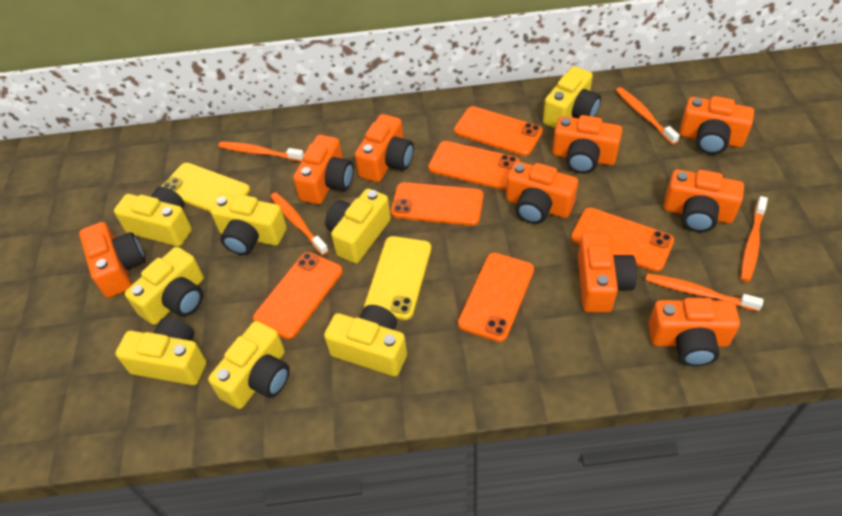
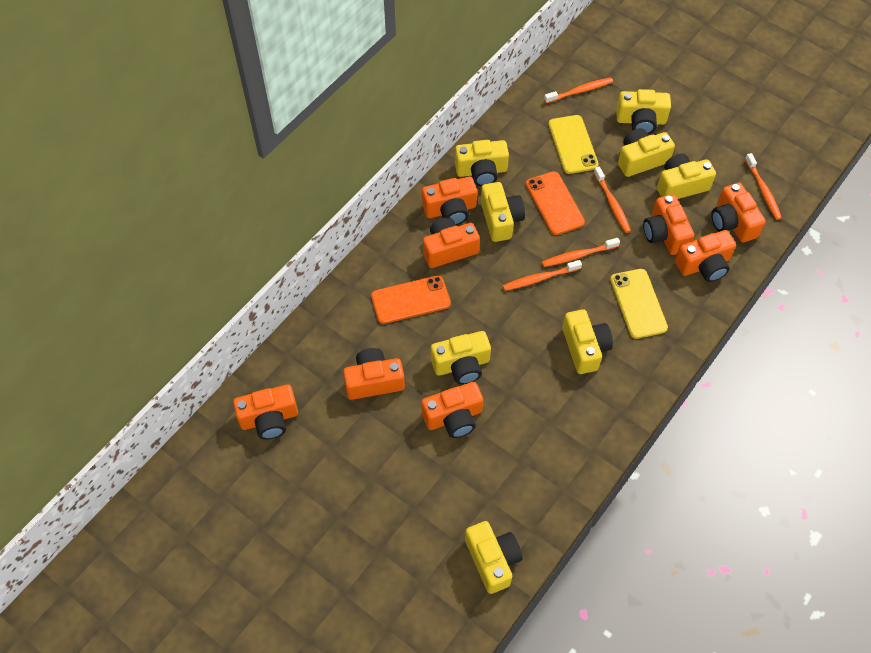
orange camera: [79,222,145,298] [293,135,354,204] [355,114,414,182] [506,161,578,224] [552,115,623,174] [578,232,637,313] [648,298,740,366] [664,169,744,232] [679,96,754,155] = 9 -> [233,384,298,440] [343,348,405,400] [421,382,483,438] [422,177,477,225] [423,217,480,268] [643,194,695,255] [675,230,736,282] [711,182,766,242] = 8
orange phone: [253,252,343,339] [391,182,483,226] [428,141,520,190] [454,106,543,156] [458,253,534,342] [571,208,674,272] = 6 -> [371,276,451,324] [526,171,585,235] = 2

